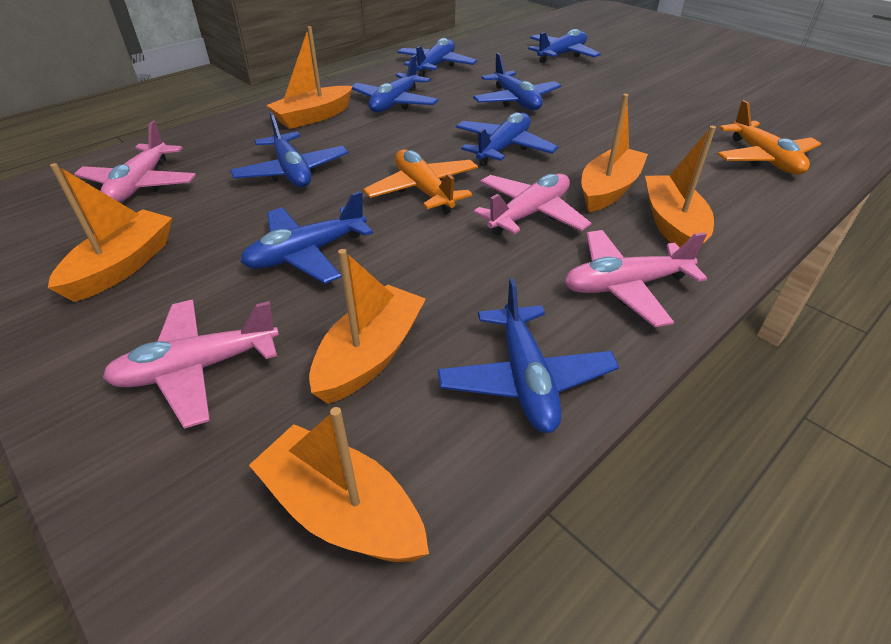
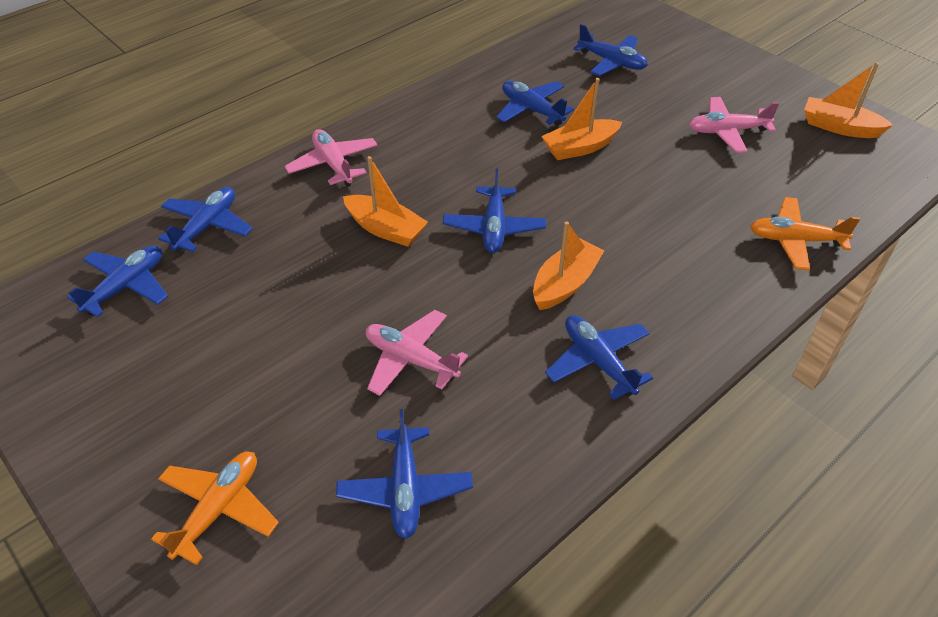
blue plane: [230,112,348,187] [241,191,373,284] [352,55,439,112] [397,38,477,77] [437,278,619,433] [456,112,558,166] [473,53,561,110] [528,29,601,63] = 8 -> [67,246,168,317] [158,187,253,253] [336,409,473,539] [443,169,546,253] [496,81,574,126] [545,315,653,400] [573,24,648,76] = 7
orange boat: [48,163,172,302] [249,407,429,562] [266,26,353,129] [309,249,426,404] [582,94,648,212] [645,126,716,247] = 6 -> [343,156,428,247] [533,221,605,310] [541,78,622,160] [804,63,893,138] = 4
pink plane: [74,121,196,203] [102,300,279,429] [474,174,591,236] [564,230,707,327] = 4 -> [285,129,378,187] [366,310,468,396] [689,97,779,153] = 3

